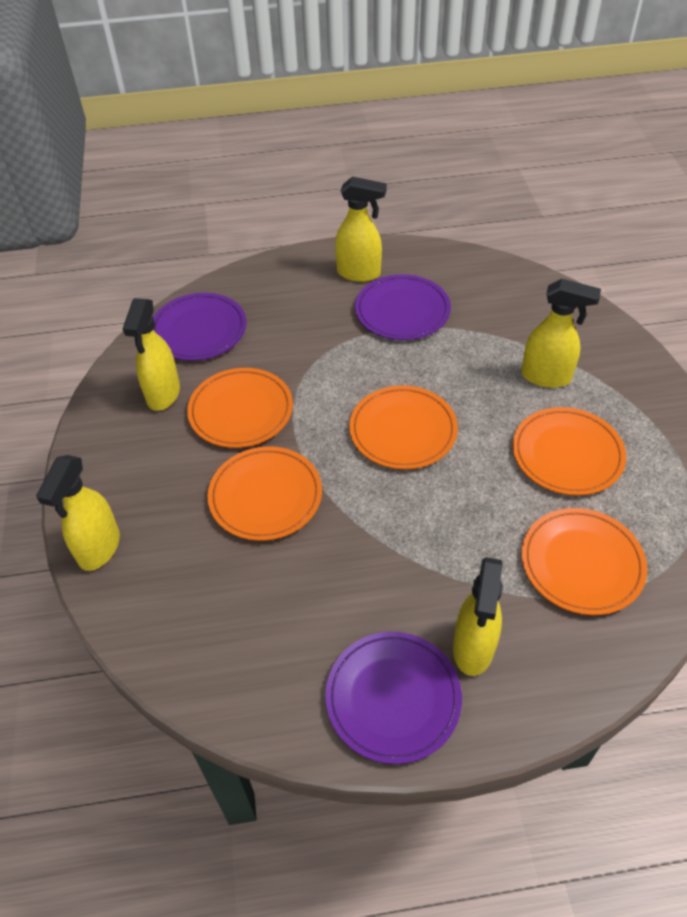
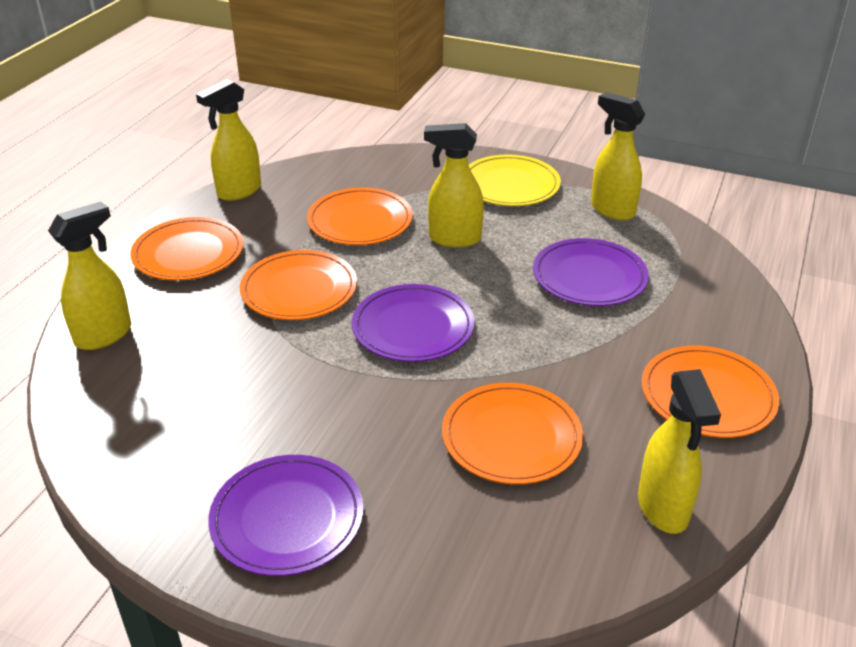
yellow plate: none = 0 -> [469,154,561,206] = 1

